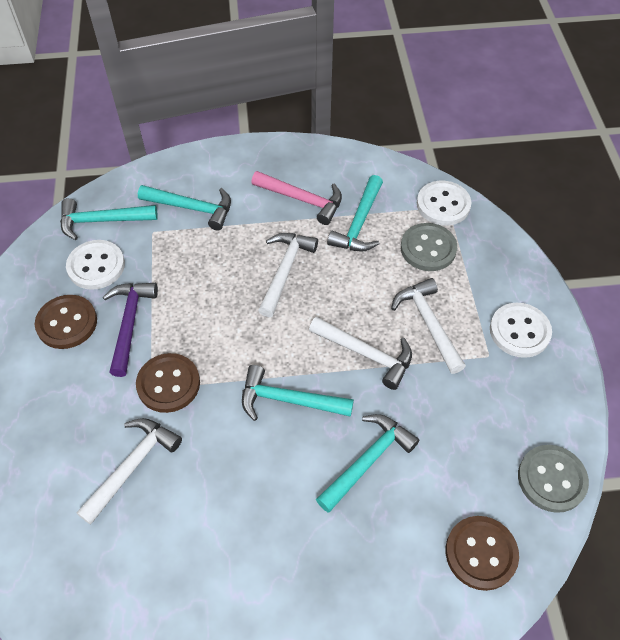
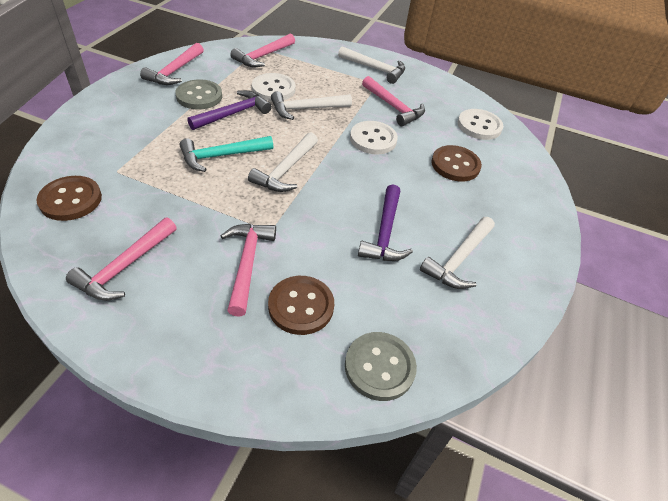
pink hammer: [251,171,342,225] = 1 -> [66,217,177,301] [140,43,204,85] [221,224,276,317] [230,34,295,67] [362,76,425,126] = 5
purple hammer: [103,283,158,377] = 1 -> [187,90,272,130] [358,184,413,261] = 2
turquoise hammer: [60,198,158,240] [138,185,231,231] [242,365,354,421] [316,414,419,513] [327,175,383,252] = 5 -> [179,136,273,172] = 1

